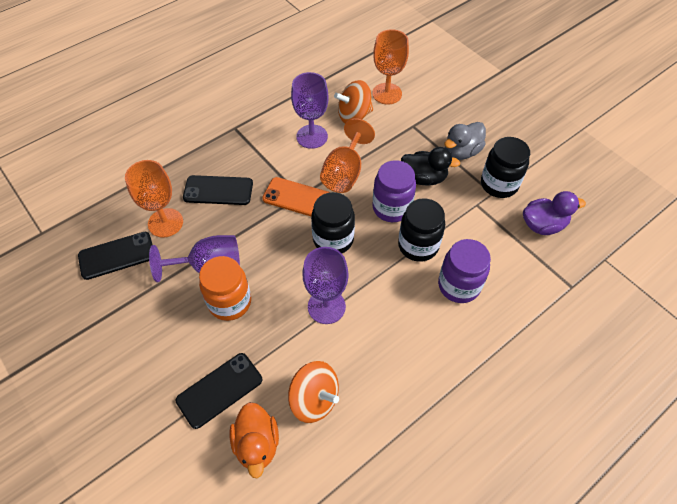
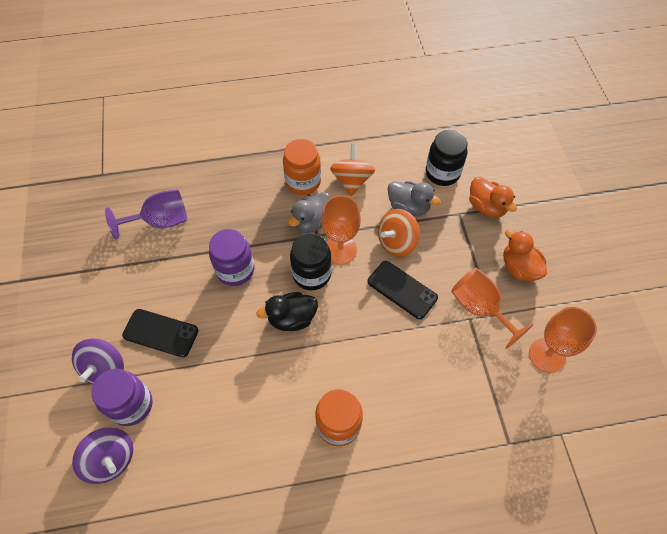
black jar: [311,192,355,253] [398,198,445,262] [481,137,530,198] = 3 -> [290,233,332,290] [426,130,468,186] = 2
black phone: [78,232,152,280] [176,353,262,429] [183,175,253,205] = 3 -> [122,309,199,357] [367,261,438,319] = 2
grey duck: [444,122,486,160] = 1 -> [288,192,331,233] [387,181,441,216] = 2
orange duck: [229,402,279,478] = 1 -> [469,177,517,218] [503,229,547,281] = 2
orange jar: [199,256,251,321] = 1 -> [283,139,321,195] [315,389,363,446] = 2
orange phone: [262,177,330,216] = 1 -> none = 0
purple duck: [523,191,586,235] = 1 -> none = 0
purple goblet: [149,235,240,282] [291,72,329,149] [302,247,348,324] = 3 -> [105,189,187,240] = 1
purple spinning top: none = 0 -> [72,338,124,384] [72,427,133,484] = 2

